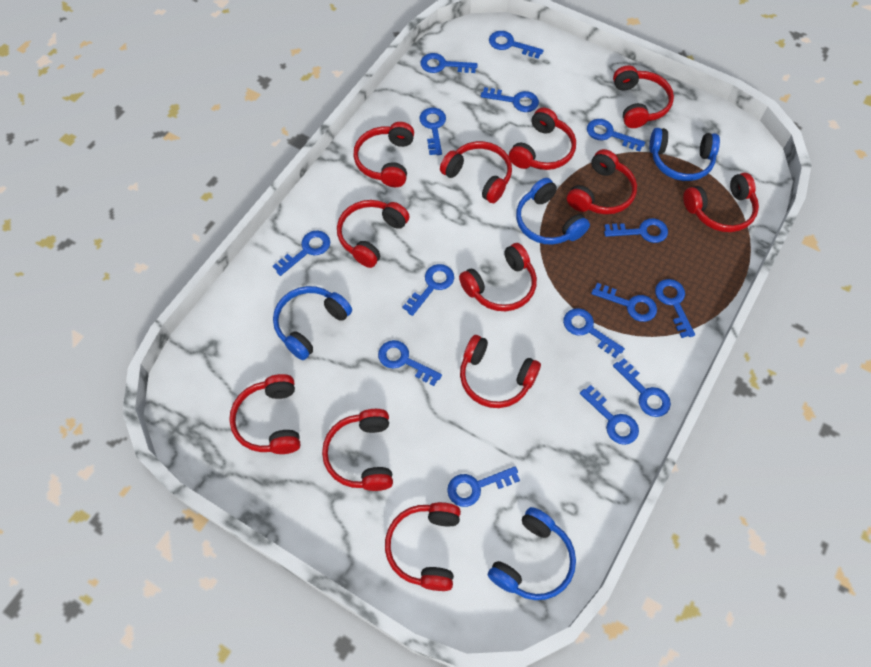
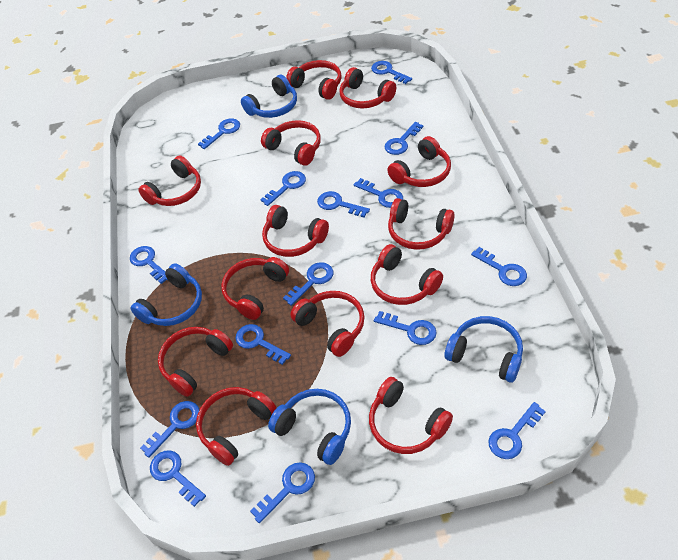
red headphones: [229,374,300,454] [322,409,393,491] [337,200,410,268] [353,122,414,187] [385,502,461,591] [440,141,512,203] [459,243,537,311] [460,335,541,408] [509,107,576,170] [567,149,637,214] [613,65,674,128] [683,173,759,232] = 12 -> [138,155,201,206] [158,327,233,397] [196,387,276,466] [221,257,289,320] [261,120,321,166] [262,205,329,257] [286,60,342,100] [290,291,365,357] [340,67,396,109] [369,377,453,454] [371,244,443,305] [387,136,451,187] [388,198,455,250] = 13

